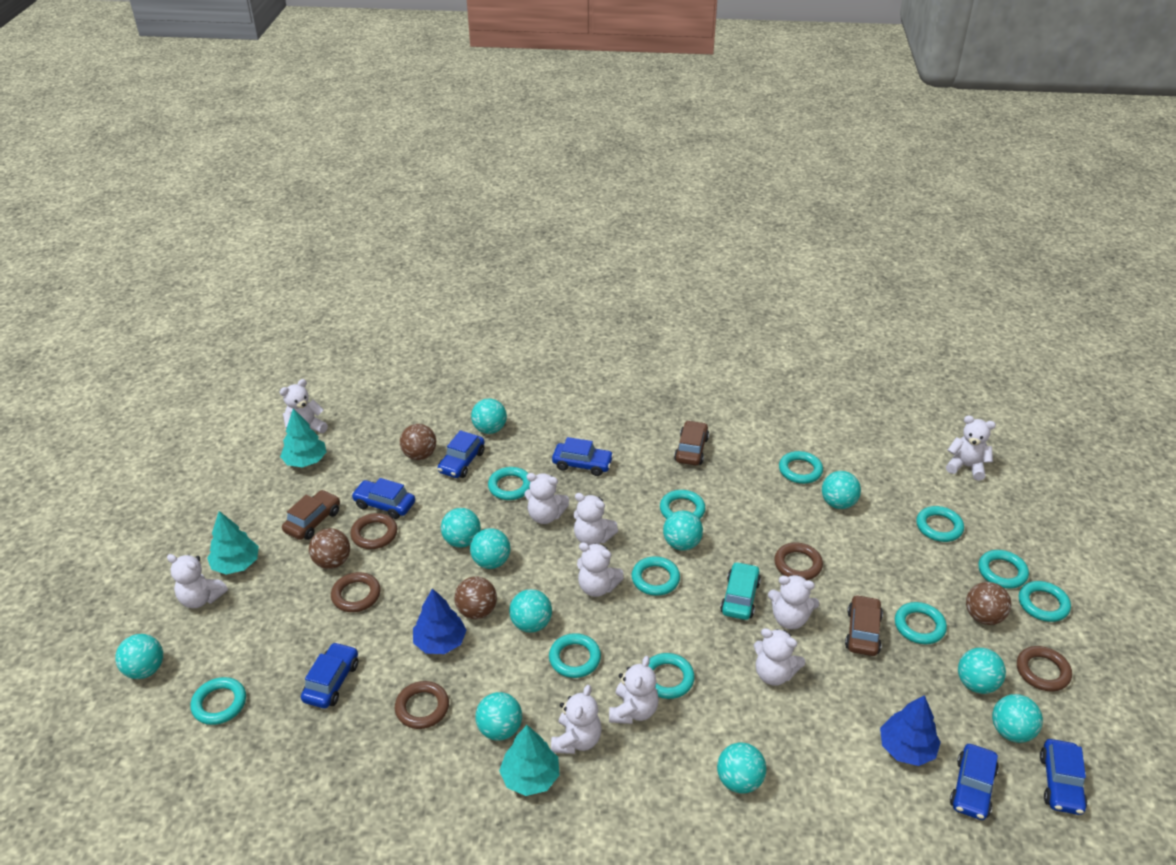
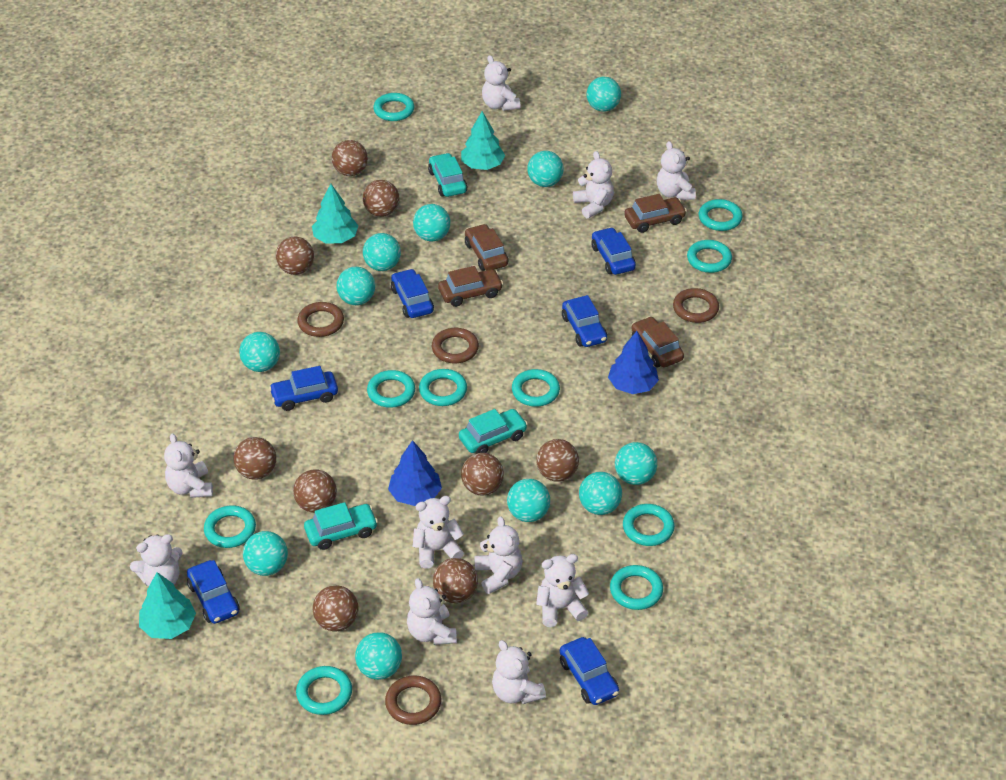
brown ball: [309,528,350,569] [400,424,436,460] [454,576,497,619] [966,582,1011,625] = 4 -> [234,437,276,480] [276,237,314,275] [293,469,337,513] [313,585,359,631] [332,140,368,176] [363,180,400,217] [433,558,478,603] [461,453,504,495] [536,439,579,482] = 9
brown car: [282,490,340,540] [674,420,709,465] [845,595,883,656] = 3 -> [438,266,503,307] [465,224,508,271] [624,194,687,233] [631,316,684,367] = 4
brown ring: [331,572,381,612] [350,513,397,549] [395,681,449,729] [774,543,823,580] [1017,646,1072,692] = 5 -> [297,302,344,337] [385,675,441,725] [432,328,479,363] [673,288,719,323] = 4
turquoise car: [720,562,761,620] = 1 -> [304,502,378,550] [428,153,467,197] [459,409,528,454] = 3
turquoise ring: [191,677,246,725] [488,467,530,500] [549,633,601,678] [631,556,680,596] [649,653,695,699] [660,490,705,519] [779,451,823,484] [895,602,947,644] [916,506,964,542] [978,550,1029,589] [1019,581,1071,622] = 11 -> [204,505,256,548] [296,666,352,715] [367,370,415,408] [373,93,415,121] [419,369,467,406] [512,369,560,407] [610,565,663,610] [623,504,675,546] [687,240,732,273] [699,199,743,231] = 10

